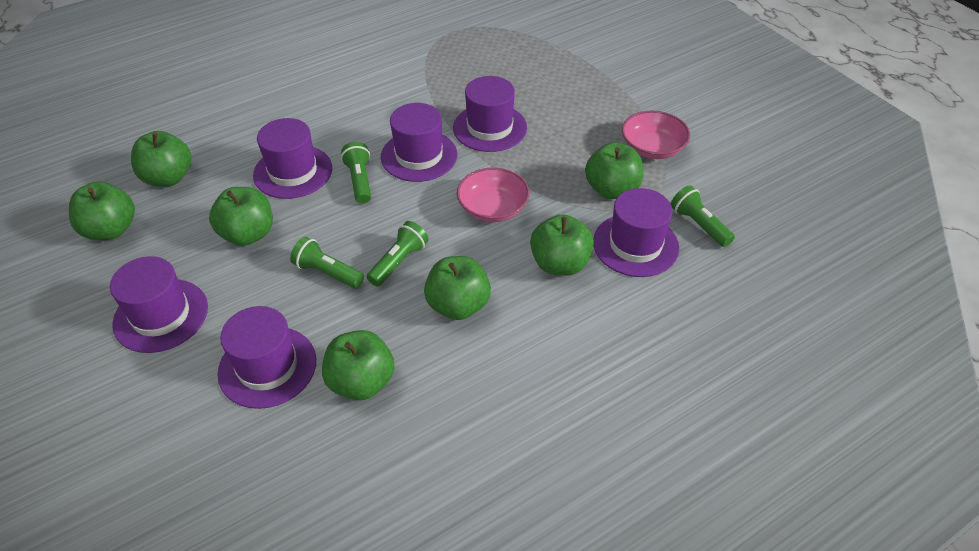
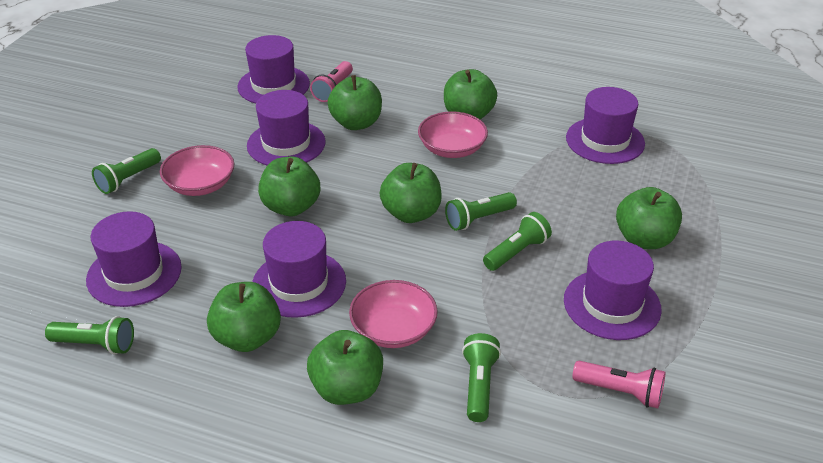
green flashlight: [290,237,364,288] [341,142,371,204] [367,221,429,287] [671,185,735,247] = 4 -> [45,316,134,354] [92,148,161,194] [445,192,517,231] [462,333,501,422] [483,212,552,271] = 5
pink bowl: [457,168,530,222] [622,111,690,159] = 2 -> [160,145,234,196] [349,280,438,348] [418,111,488,158] = 3
pink flashlight: none = 0 -> [310,61,353,102] [572,361,666,408] = 2

